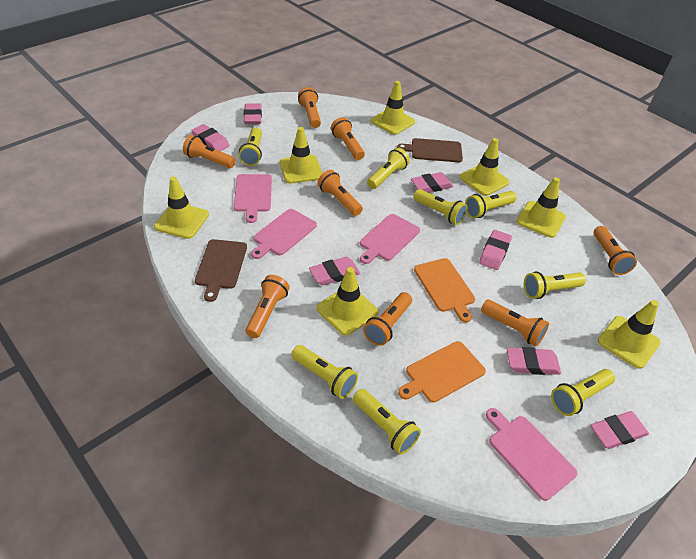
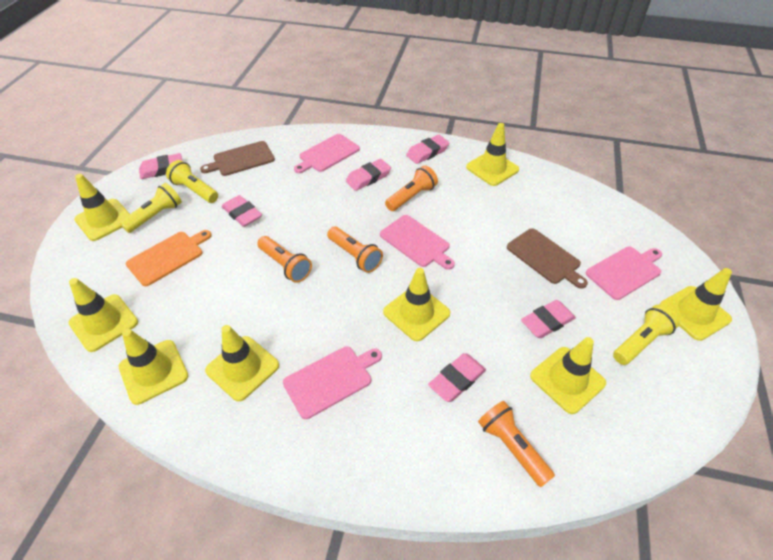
orange cutting board: [398,341,486,402] [414,258,475,322] = 2 -> [126,230,212,286] = 1
orange flashlight: [183,135,235,168] [245,275,290,338] [298,87,321,128] [317,170,363,216] [331,117,365,160] [363,292,412,346] [481,299,549,347] [594,226,637,275] = 8 -> [257,236,312,283] [327,227,383,273] [385,165,438,211] [478,401,555,487] = 4
pink eraser: [191,124,230,151] [244,103,262,124] [309,257,360,285] [411,172,453,192] [479,230,512,270] [506,347,561,375] [591,411,649,449] = 7 -> [139,153,182,179] [221,195,262,227] [346,159,391,191] [406,135,449,164] [428,353,486,402] [521,300,576,338] = 6
yellow flashlight: [239,128,262,166] [291,345,358,399] [353,389,421,454] [367,148,410,189] [413,189,468,225] [465,191,517,218] [524,271,586,299] [551,369,615,416] = 8 -> [120,183,182,233] [166,160,218,203] [613,305,679,365] = 3
yellow traffic cone: [154,176,209,239] [280,127,323,184] [317,267,379,336] [371,81,415,135] [460,138,510,196] [516,177,566,238] [598,300,661,369] = 7 -> [69,278,138,352] [74,174,130,241] [119,329,188,405] [205,325,279,401] [383,268,450,341] [466,123,519,186] [530,337,606,414] [660,268,732,341] = 8

